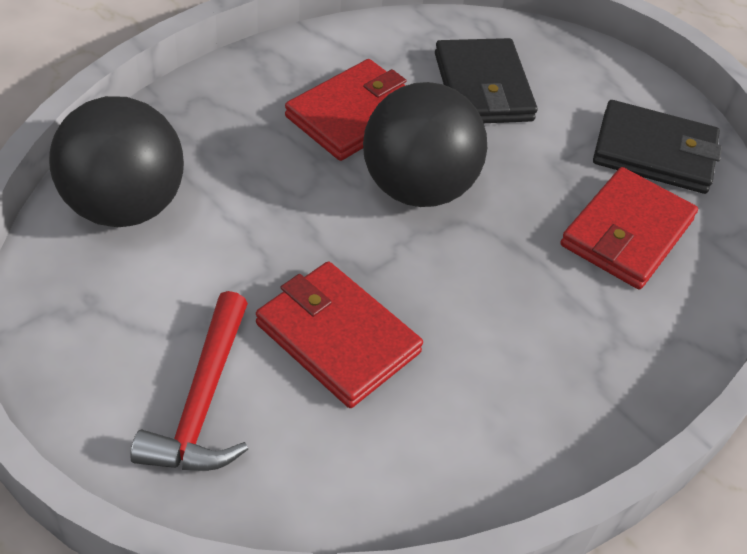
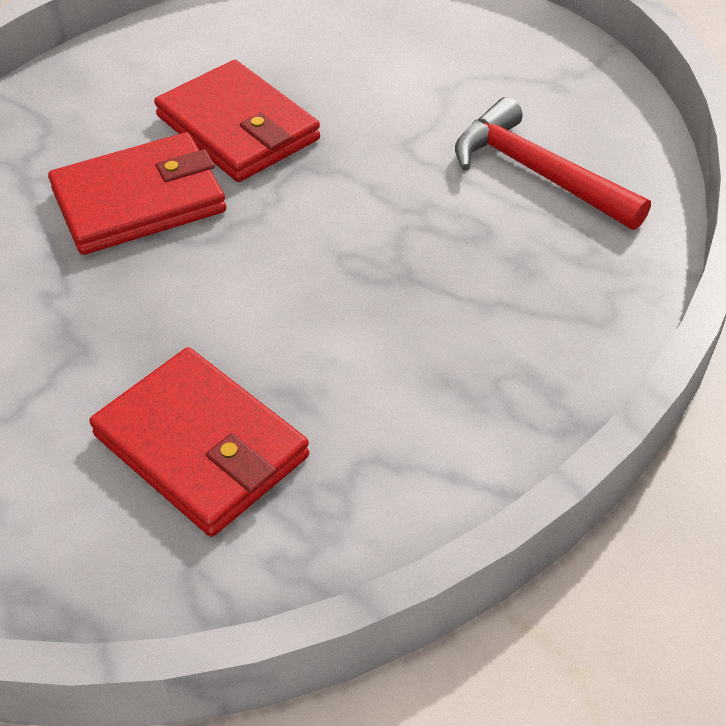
black ball: [49,96,184,227] [363,82,487,207] = 2 -> none = 0
black wallet: [435,38,537,123] [593,100,722,194] = 2 -> none = 0

